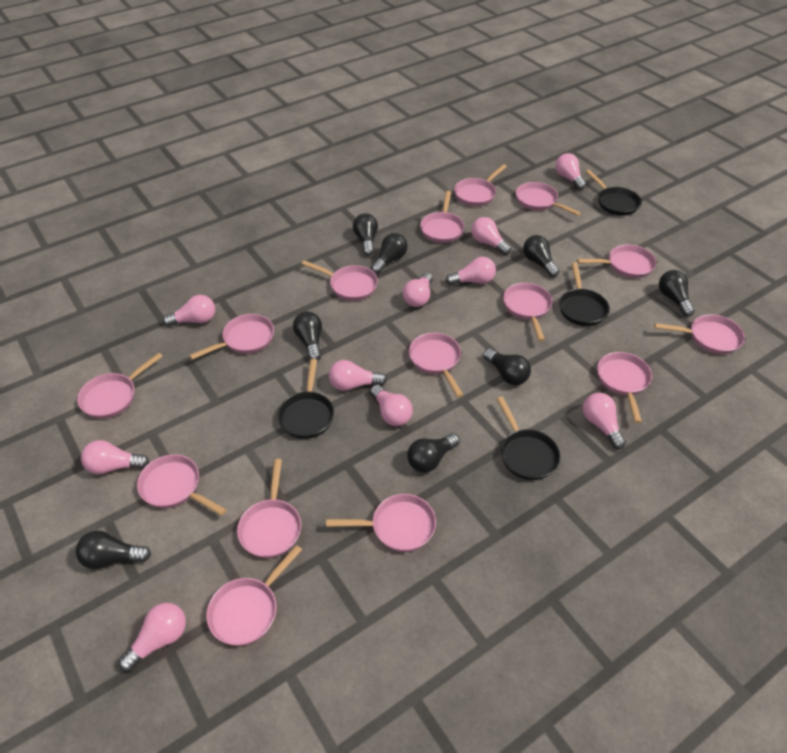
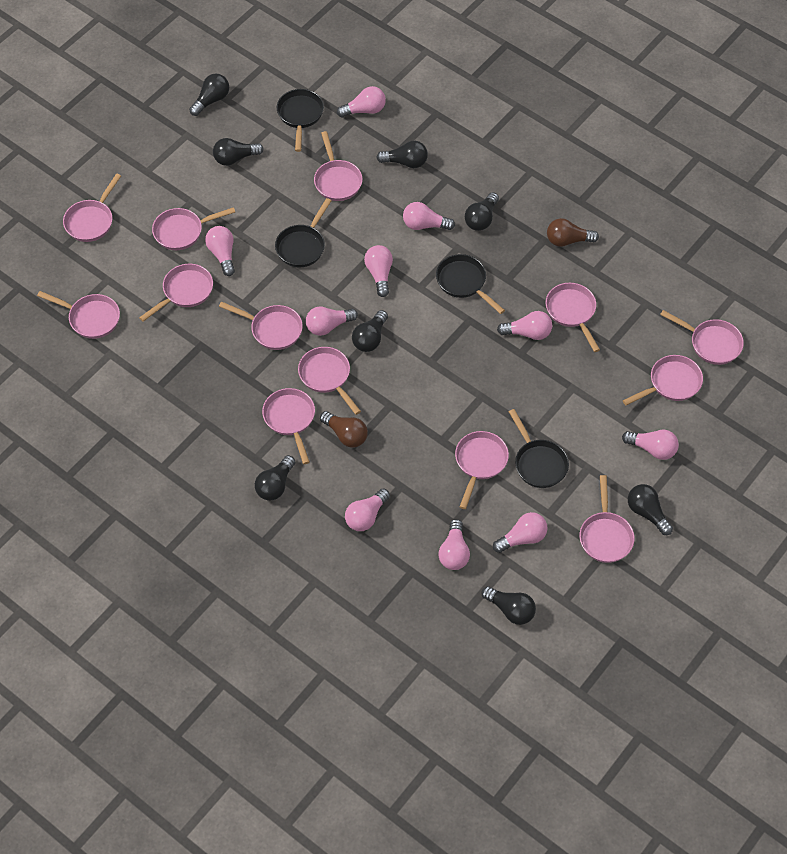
brown light bulb: none = 0 -> [320,411,368,448] [547,218,599,247] = 2
pink pan: [77,353,163,419] [137,454,227,516] [189,314,274,360] [206,545,302,646] [237,459,301,558] [302,260,378,301] [326,494,436,552] [409,333,463,398] [420,191,464,243] [454,164,507,206] [503,283,552,341] [516,182,581,216] [577,245,656,278] [597,352,652,423] [654,314,745,354] = 15 -> [37,291,120,339] [63,173,121,242] [139,264,213,322] [152,207,235,250] [219,302,303,350] [262,388,315,464] [298,347,361,415] [314,131,362,201] [455,431,509,509] [546,283,600,352] [579,475,635,563] [623,355,703,406] [660,310,744,365] = 13

